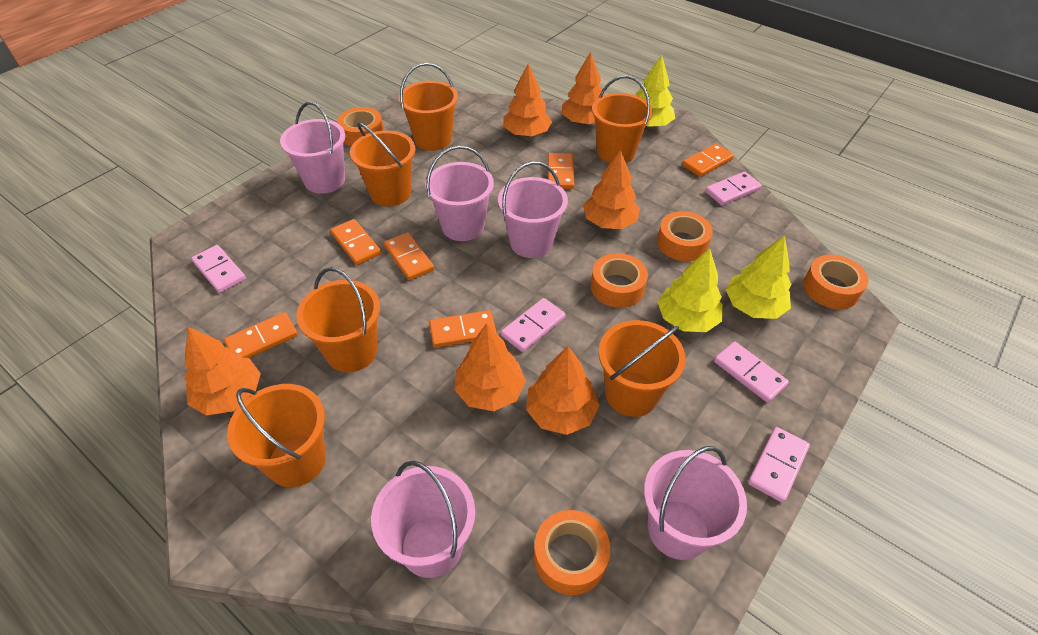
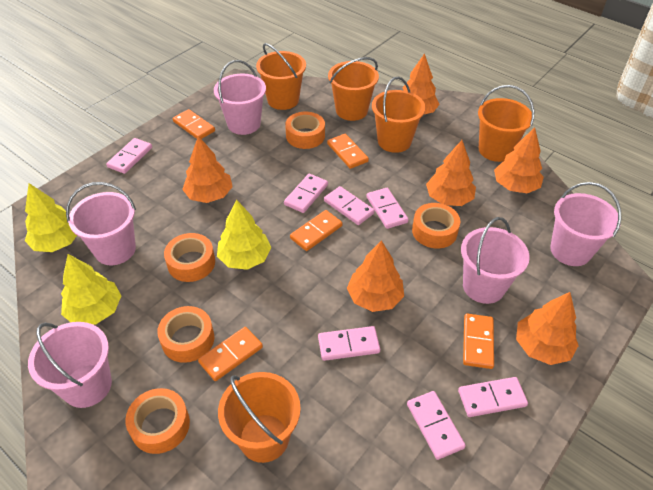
orange bucket: [227,384,326,487] [296,267,380,372] [350,122,415,206] [399,63,458,151] [592,76,653,163] [598,320,686,417] = 6 -> [218,372,301,463] [256,43,306,110] [328,57,379,121] [372,77,426,153] [478,85,534,162] = 5
orange domino: [224,312,298,358] [330,219,381,265] [384,232,434,280] [429,310,497,348] [548,153,574,189] [682,143,734,177] = 6 -> [173,109,215,139] [198,327,263,381] [290,210,342,251] [327,134,369,169] [463,314,494,369] = 5
pink domino: [191,245,246,293] [501,298,566,352] [705,172,762,205] [714,342,789,403] [748,427,810,503] = 5 -> [106,138,152,174] [284,174,328,213] [318,326,380,361] [324,186,375,225] [367,188,409,229] [407,391,466,460] [458,377,528,417] = 7

